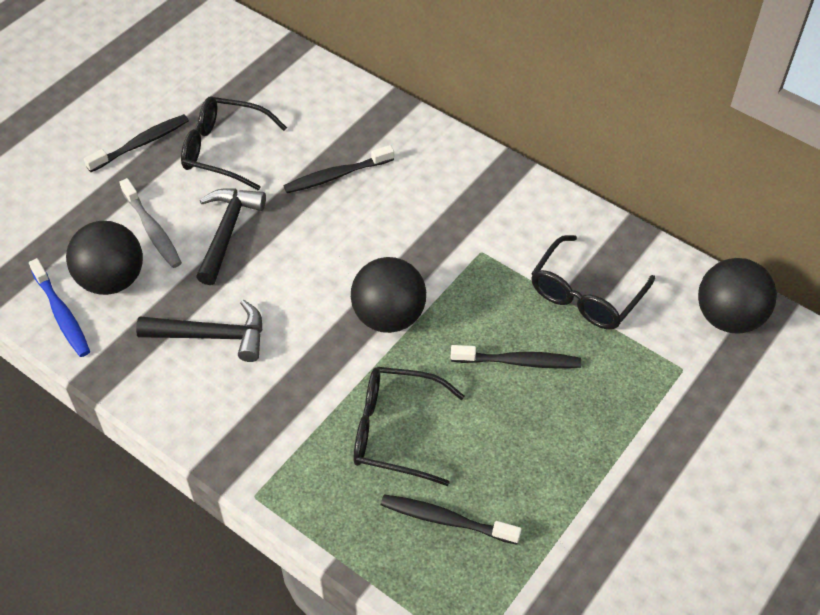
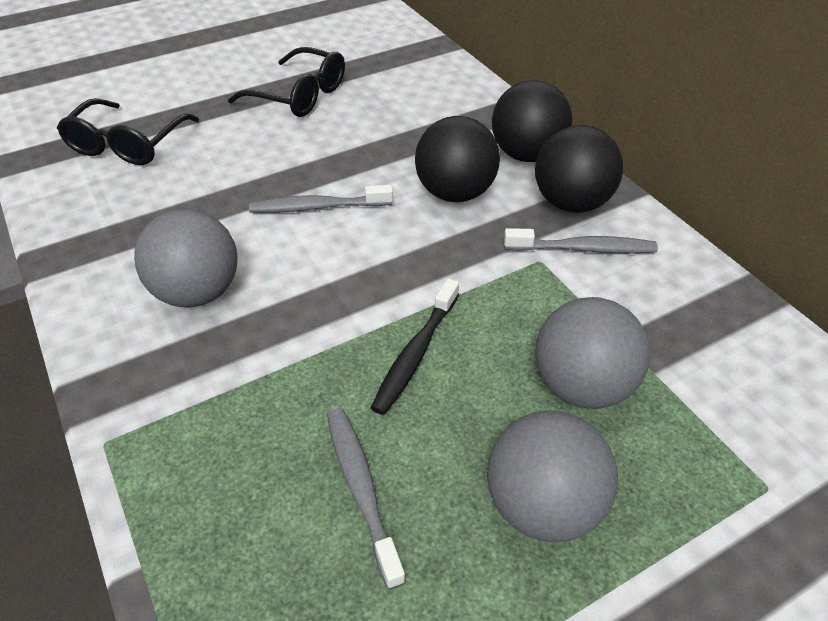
black glasses: [181,96,287,190] [354,367,465,486] [531,235,655,329] = 3 -> [57,98,199,165] [228,47,345,117] = 2
black hammer: [136,299,262,362] [196,188,266,285] = 2 -> none = 0
black toothbrush: [84,114,189,172] [284,145,394,193] [381,494,522,545] [451,345,581,368] = 4 -> [371,279,459,415] = 1
blue toothbrush: [29,258,90,357] = 1 -> none = 0
grey ball: none = 0 -> [134,209,238,308] [487,410,618,543] [535,297,650,409] = 3
grey toothbrush: [119,178,182,268] = 1 -> [249,185,393,213] [327,408,406,590] [504,228,658,253] = 3

